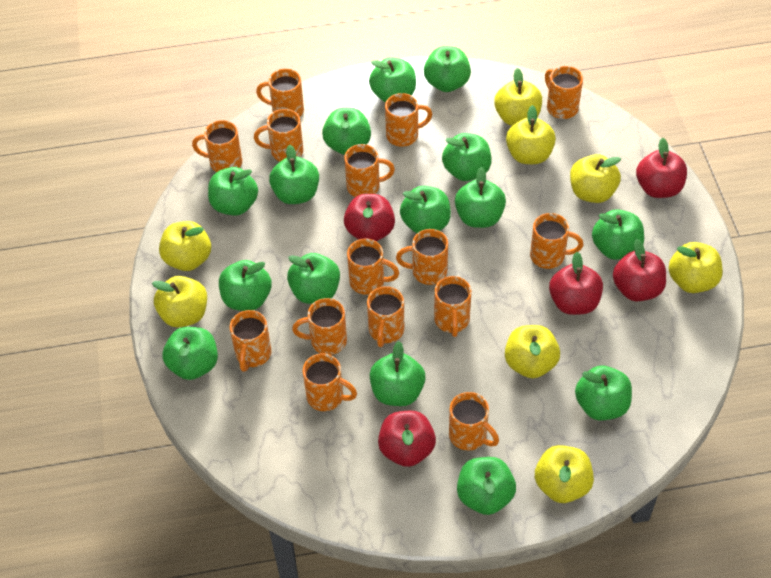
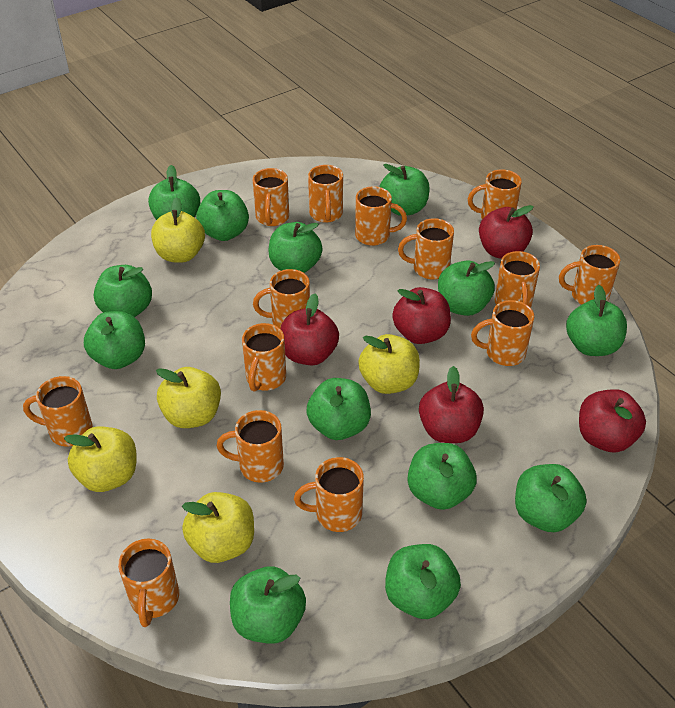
green apple: [163,327,218,380] [208,167,258,216] [219,260,272,311] [269,145,319,204] [287,253,340,304] [322,108,371,155] [369,57,416,102] [370,341,425,406] [400,186,451,233] [424,46,471,92] [442,133,492,181] [455,167,506,228] [457,457,516,515] [575,366,632,420] [592,209,644,260] = 15 -> [84,311,145,369] [94,265,152,317] [148,165,200,220] [196,190,249,241] [230,566,306,644] [268,222,323,273] [306,378,371,440] [380,164,430,216] [385,544,461,619] [408,443,477,510] [438,260,495,316] [515,464,586,532] [566,285,627,356] = 13
orange mug: [192,120,242,172] [230,310,271,372] [254,109,303,162] [256,69,304,117] [292,298,347,355] [303,353,357,411] [344,144,395,197] [347,238,399,295] [367,286,404,347] [385,93,432,147] [396,229,448,285] [434,276,472,337] [449,392,499,451] [530,213,583,269] [545,66,583,119] = 15 -> [23,376,93,447] [118,539,179,627] [216,410,284,483] [242,323,286,392] [253,168,289,226] [253,269,310,329] [294,457,364,532] [308,165,343,223] [355,186,407,246] [398,218,454,280] [468,169,522,219] [471,300,534,366] [495,251,540,308] [559,245,620,305] = 14
yellow apple: [152,276,207,328] [159,221,211,271] [494,68,542,126] [505,325,560,378] [506,105,556,164] [535,445,594,503] [570,154,621,203] [668,242,723,293] = 8 -> [64,426,136,492] [151,197,205,263] [156,367,221,428] [182,492,254,563] [358,334,420,394] = 5

